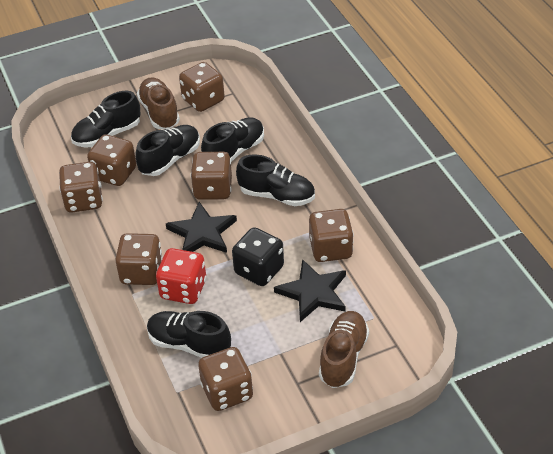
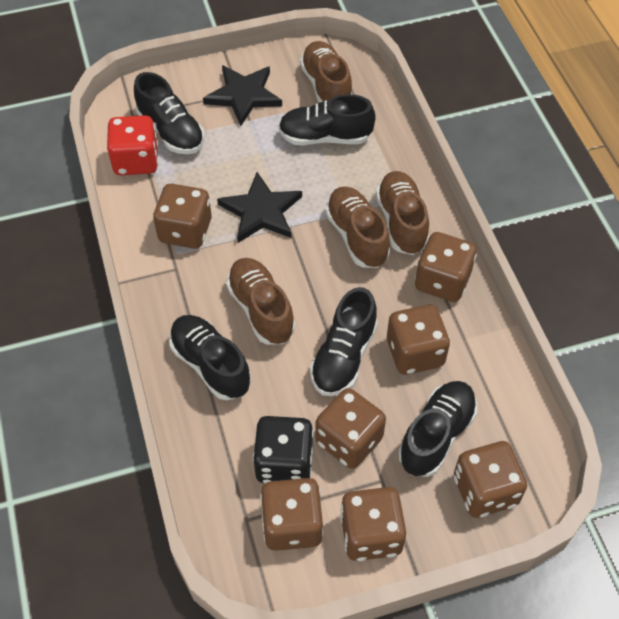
brown shoe: [137,78,180,129] [319,311,369,388] = 2 -> [226,258,295,345] [300,41,353,103] [325,186,390,268] [376,171,429,255] = 4

